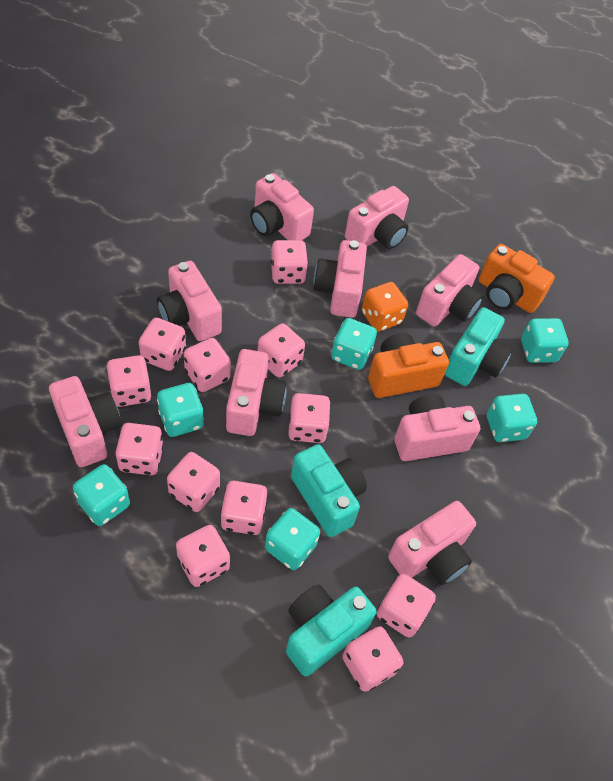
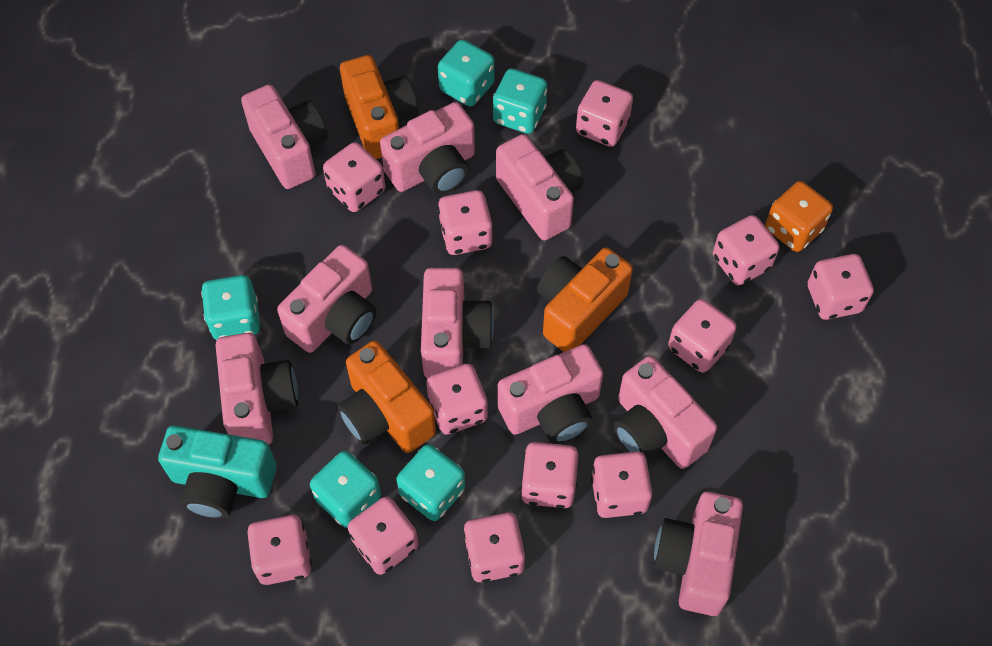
orange camera: [368,333,449,398] [479,244,555,313] = 2 -> [337,341,436,453] [340,55,418,159] [537,248,633,352] = 3
turquoise camera: [286,585,377,676] [291,444,367,537] [444,307,513,386] = 3 -> [158,425,277,519] = 1
turquoise dice: [73,464,130,526] [157,383,204,437] [265,508,320,570] [331,318,377,370] [487,394,537,442] [521,318,569,363] = 6 -> [201,275,260,340] [310,451,381,528] [396,444,465,521] [438,39,495,106] [493,68,547,134] = 5

